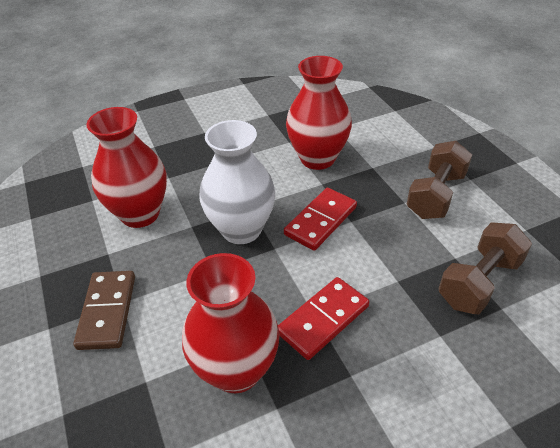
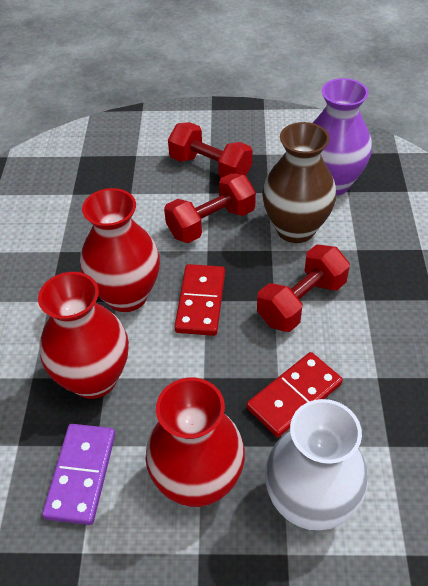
brown domino: [73,271,135,350] = 1 -> none = 0
brown dumbbell: [406,141,472,219] [439,222,532,314] = 2 -> none = 0
brown vase: none = 0 -> [262,122,336,243] = 1
purple domino: none = 0 -> [42,424,115,525] = 1
purple vase: none = 0 -> [313,78,372,196] = 1
red dumbbell: none = 0 -> [164,173,256,243] [168,122,252,179] [257,244,350,332] = 3

